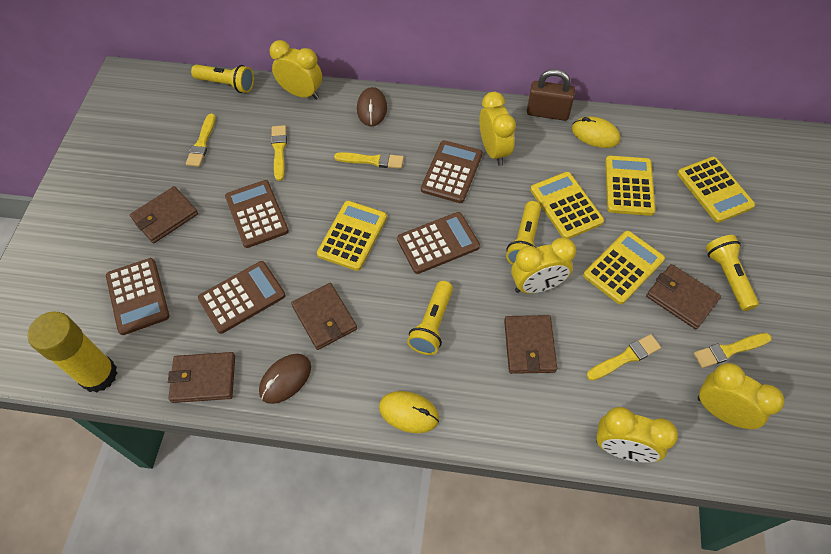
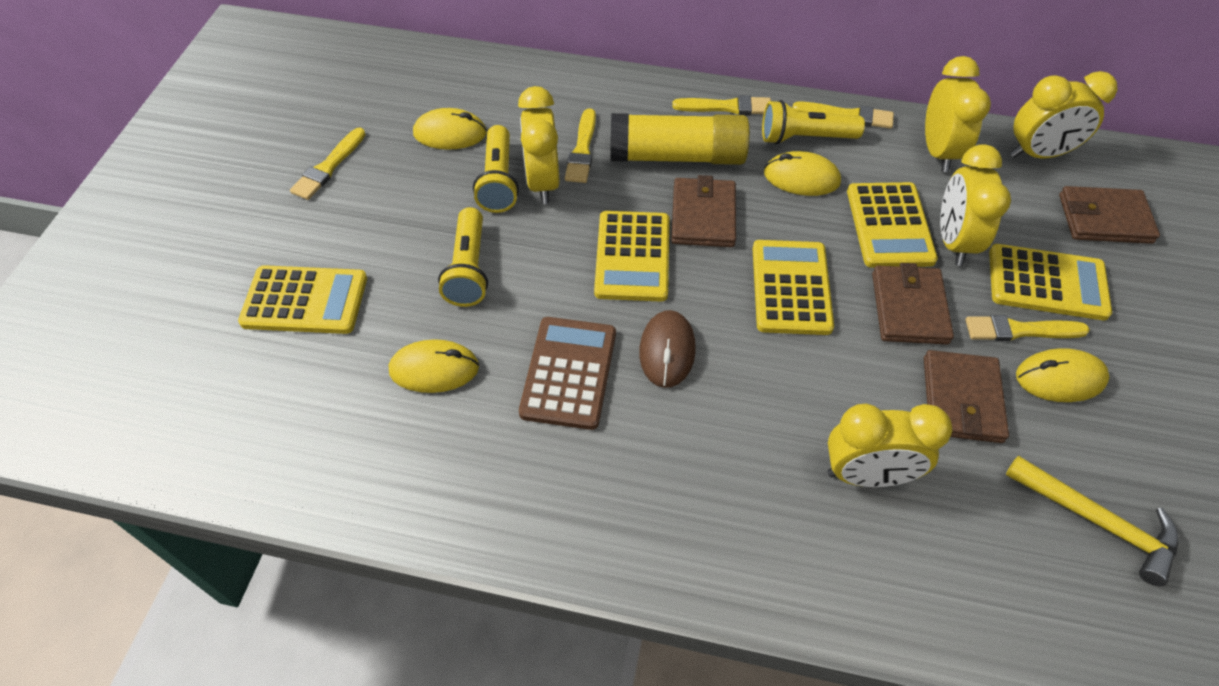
brown calculator: [106,258,170,335] [198,261,286,334] [225,180,289,248] [397,212,480,274] [421,140,482,203] = 5 -> [519,317,616,430] = 1
brown mouse: [259,354,311,404] [357,87,387,126] = 2 -> [639,310,696,388] = 1
brown padlock: [527,69,575,121] = 1 -> none = 0
brown wallet: [130,186,198,243] [168,352,235,403] [291,283,357,350] [504,315,557,374] [646,264,721,329] = 5 -> [671,175,736,247] [872,263,954,345] [924,350,1009,443] [1059,186,1160,244] = 4
yellow flashlight: [191,65,254,93] [407,281,453,355] [506,201,541,265] [706,235,759,311] = 4 -> [438,207,488,307] [473,125,519,213] [762,100,865,144] = 3
yellow hammer: none = 0 -> [1006,456,1178,586] = 1
yellow mouse: [379,391,439,433] [572,117,620,148] = 2 -> [389,339,479,393] [413,108,487,150] [764,151,841,196] [1016,348,1109,402] = 4

